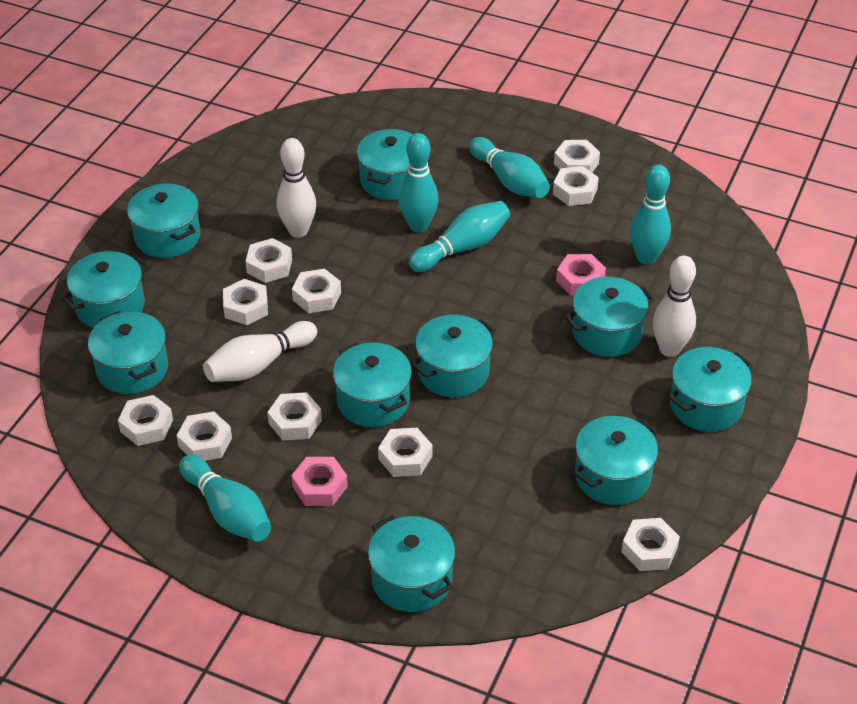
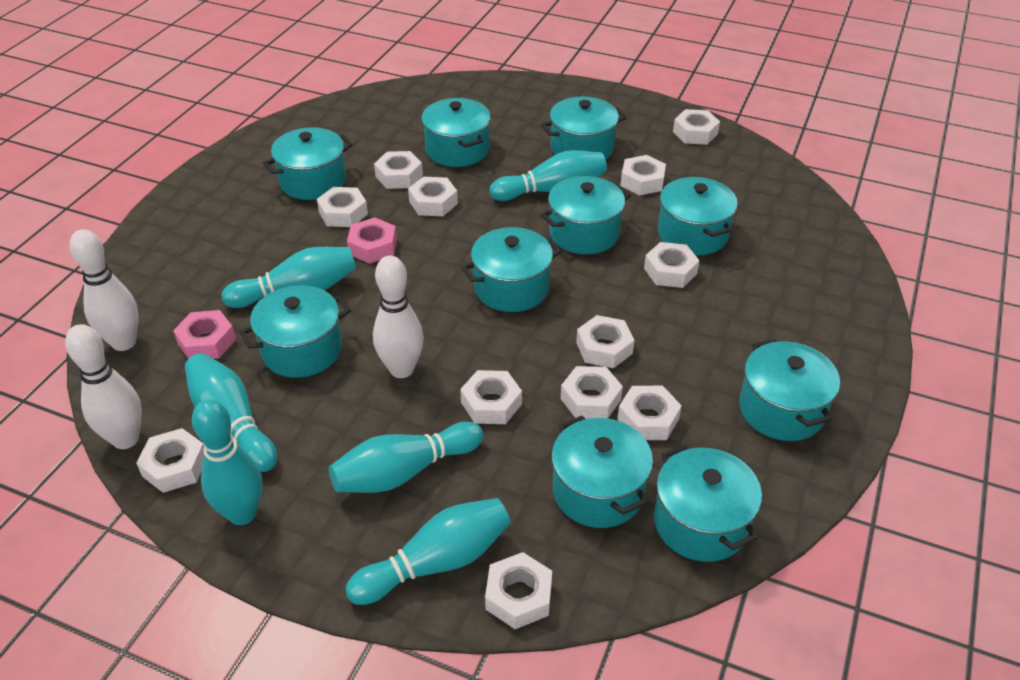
turquoise bowling pin: [179,455,271,542] [399,133,438,232] [409,201,510,272] [469,137,550,198] [630,165,671,265] = 5 -> [185,353,277,472] [192,399,262,525] [222,247,356,308] [329,422,483,493] [346,498,511,605] [490,150,607,201] = 6
white nut: [118,395,173,446] [177,412,232,461] [223,279,268,325] [245,238,292,283] [267,392,322,441] [292,269,341,313] [378,428,433,477] [553,166,599,206] [554,140,600,172] [621,518,680,571] = 10 -> [136,428,204,493] [317,187,368,227] [374,151,423,189] [408,177,458,216] [460,370,522,424] [485,552,552,629] [561,366,623,419] [576,315,634,368] [617,386,682,440] [621,155,666,195] [644,242,700,288] [673,109,720,145] = 12

